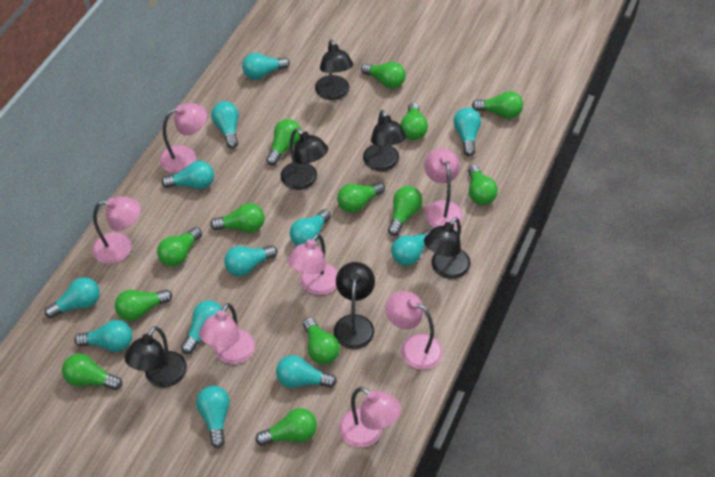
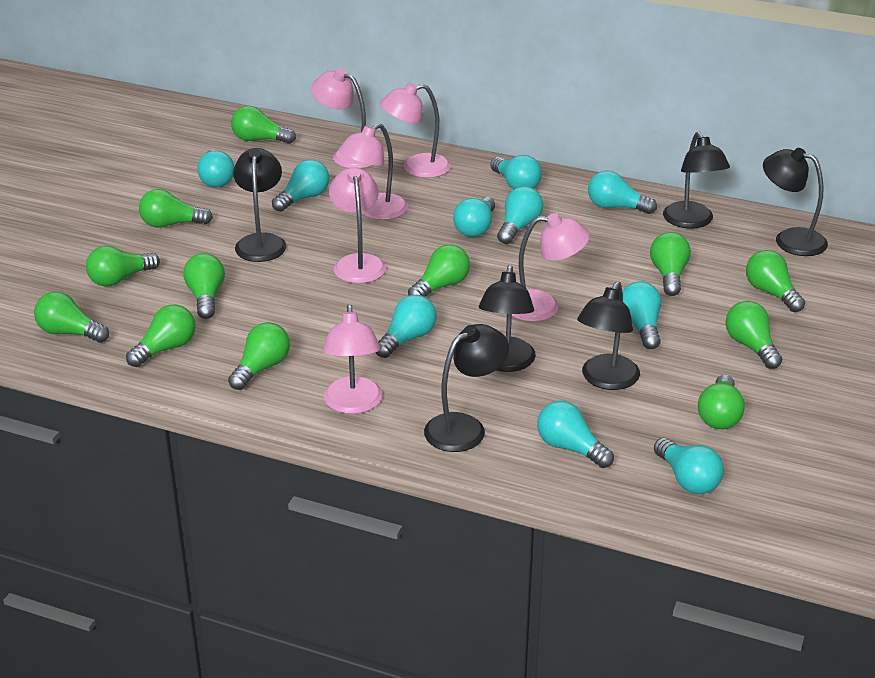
green light bulb: [62,354,122,390] [115,290,172,321] [157,227,202,266] [210,203,265,233] [255,408,317,446] [266,119,301,165] [303,318,340,364] [337,182,385,213] [361,62,406,89] [388,186,422,236] [400,102,428,140] [468,165,498,205] [472,91,523,119] = 13 -> [34,292,109,343] [86,246,160,287] [126,304,196,367] [139,189,213,228] [183,253,225,319] [228,322,290,390] [231,106,296,144] [408,244,470,297] [650,232,691,296] [698,375,745,429] [725,301,782,369] [746,250,805,312] = 12
pink lamp: [93,196,141,264] [160,103,207,173] [199,303,255,364] [287,233,338,295] [339,387,401,447] [386,291,443,370] [424,148,463,228] = 7 -> [311,69,372,169] [323,304,383,414] [329,167,386,284] [338,123,408,220] [380,83,451,178] [512,213,590,322] = 6
turquoise light bulb: [45,277,100,318] [74,320,132,352] [161,161,214,189] [181,300,222,354] [196,386,230,448] [211,101,239,149] [224,245,277,276] [242,53,290,80] [276,355,337,388] [290,209,331,246] [391,229,431,266] [454,108,481,156] = 12 -> [197,150,234,187] [272,160,330,212] [376,295,437,358] [453,197,495,237] [490,155,542,189] [497,186,543,244] [537,401,614,468] [588,170,657,214] [622,281,661,349] [654,438,724,494] = 10

